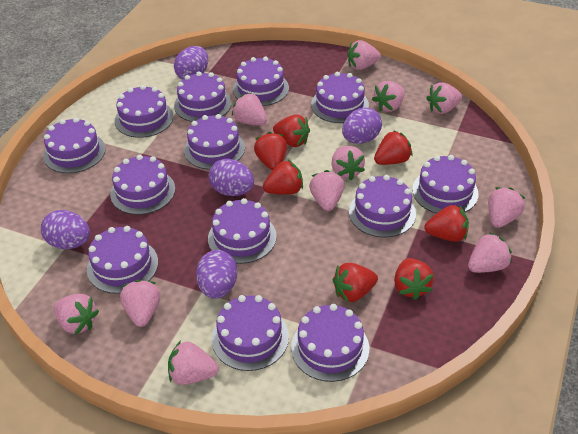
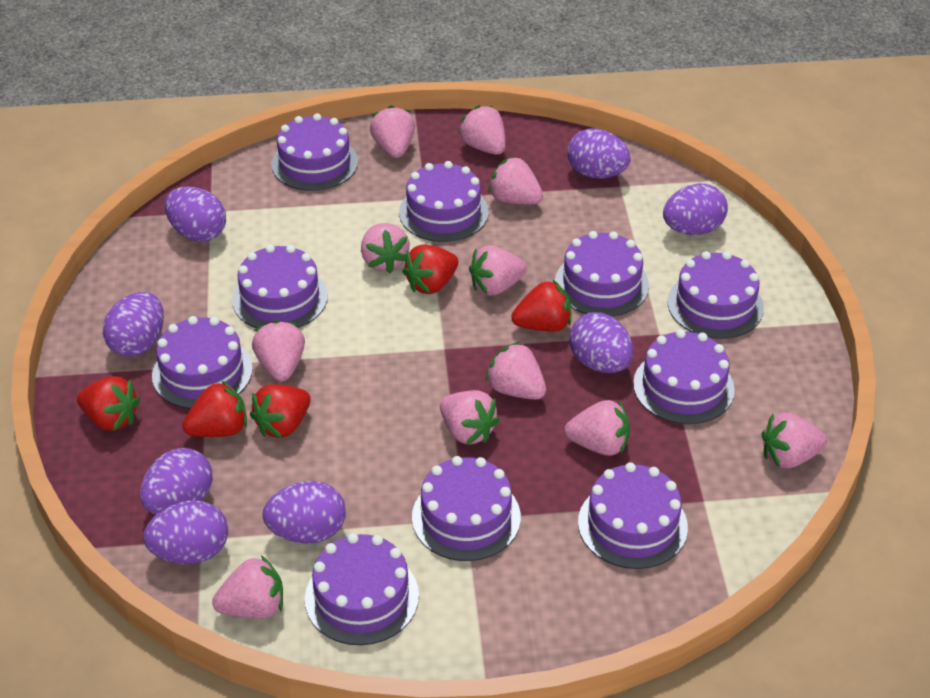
purple cake: [43,117,106,173] [87,226,158,294] [110,155,175,215] [115,85,174,138] [174,71,232,122] [184,114,245,170] [208,198,277,264] [212,295,289,371] [233,57,289,106] [291,304,369,382] [311,72,369,123] [349,175,416,237] [412,155,479,214] = 13 -> [152,316,253,409] [232,245,328,328] [271,113,358,191] [305,533,419,645] [399,161,489,242] [412,456,521,561] [555,231,649,316] [578,462,688,569] [633,329,735,424] [667,251,764,339] = 10
purple egg: [41,210,90,249] [174,46,208,80] [196,250,237,299] [209,159,254,196] [342,108,382,144] = 5 -> [103,292,164,357] [140,448,213,515] [143,500,228,564] [164,186,226,242] [262,481,346,544] [567,128,631,179] [569,312,633,373] [663,183,728,235] = 8
red strawberry: [254,132,287,170] [263,160,303,195] [273,114,310,147] [332,263,378,302] [374,130,413,165] [394,258,434,300] [424,205,469,242] = 7 -> [77,376,140,431] [183,380,247,437] [250,384,311,438] [402,245,458,294] [511,280,572,332] = 5

